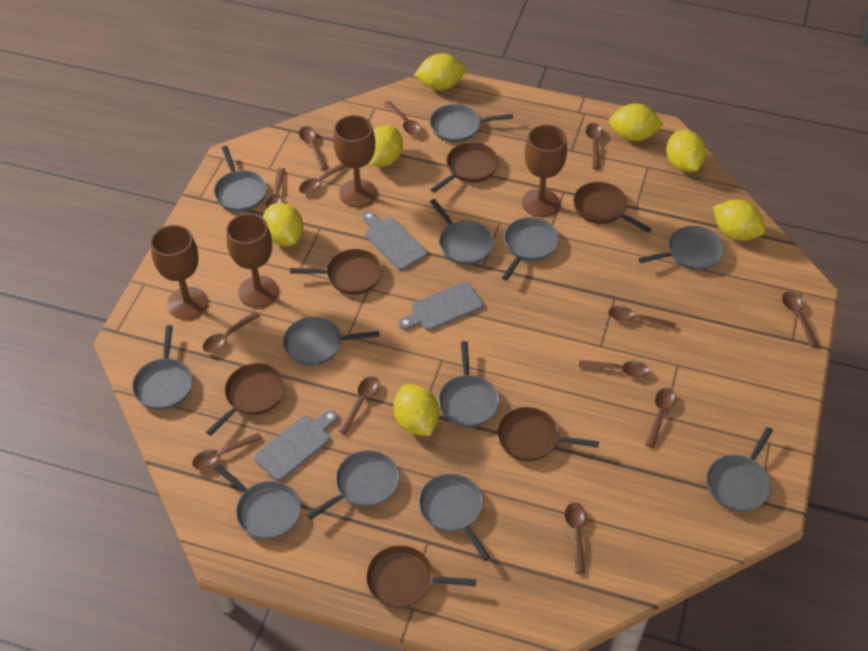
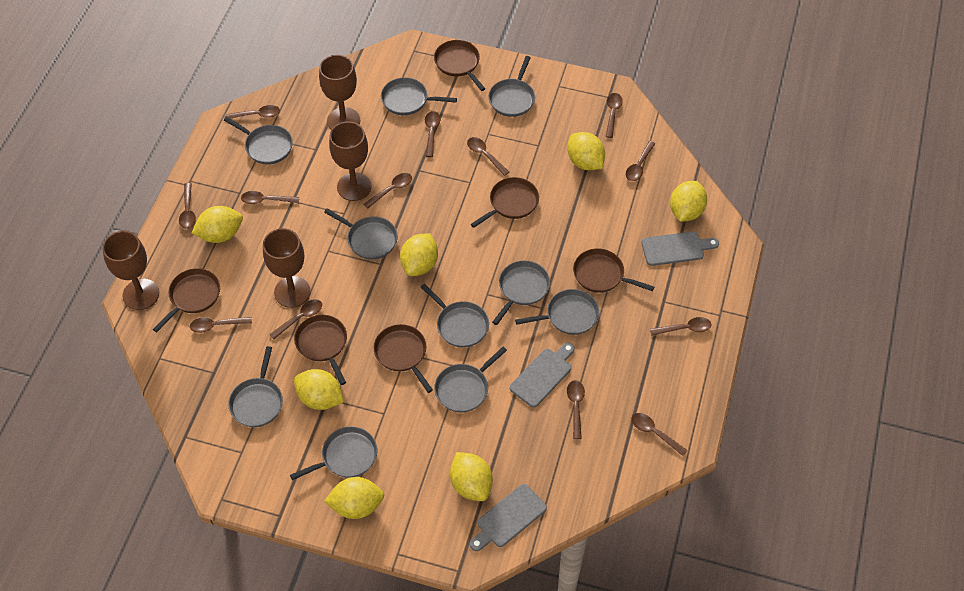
grey pan: [132,325,193,410] [214,146,267,212] [214,464,301,540] [283,317,379,366] [307,450,399,520] [419,474,490,561] [430,104,513,143] [430,199,494,265] [438,341,499,427] [502,217,559,280] [638,226,724,270] [707,427,773,512] = 12 -> [224,117,293,165] [228,346,283,427] [290,426,377,480] [324,208,398,259] [381,77,457,115] [421,284,489,348] [434,347,507,412] [489,56,535,117] [492,260,550,325] [515,289,599,335] = 10

